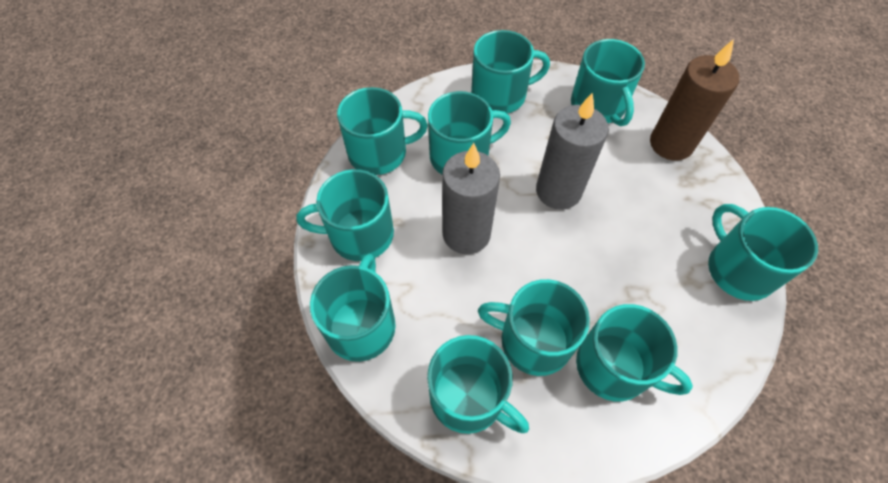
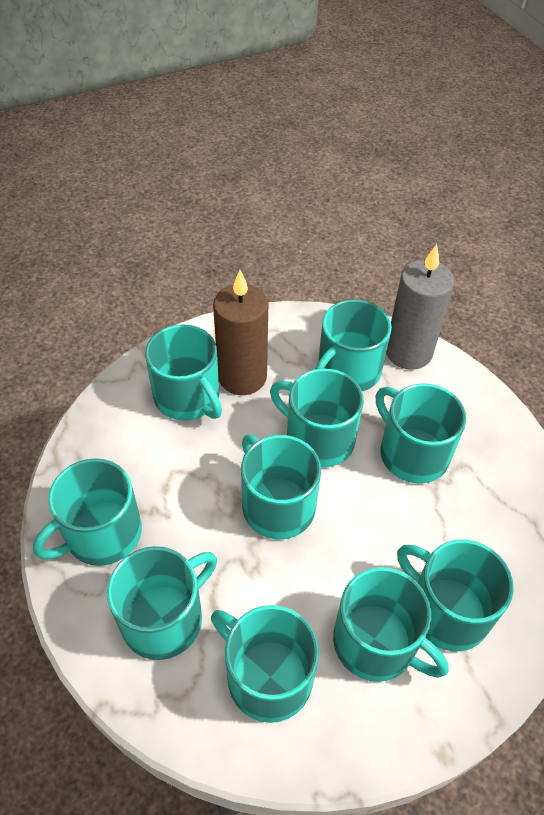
grey candle: [442,143,500,254] [536,92,608,210] = 2 -> [386,244,455,370] = 1

